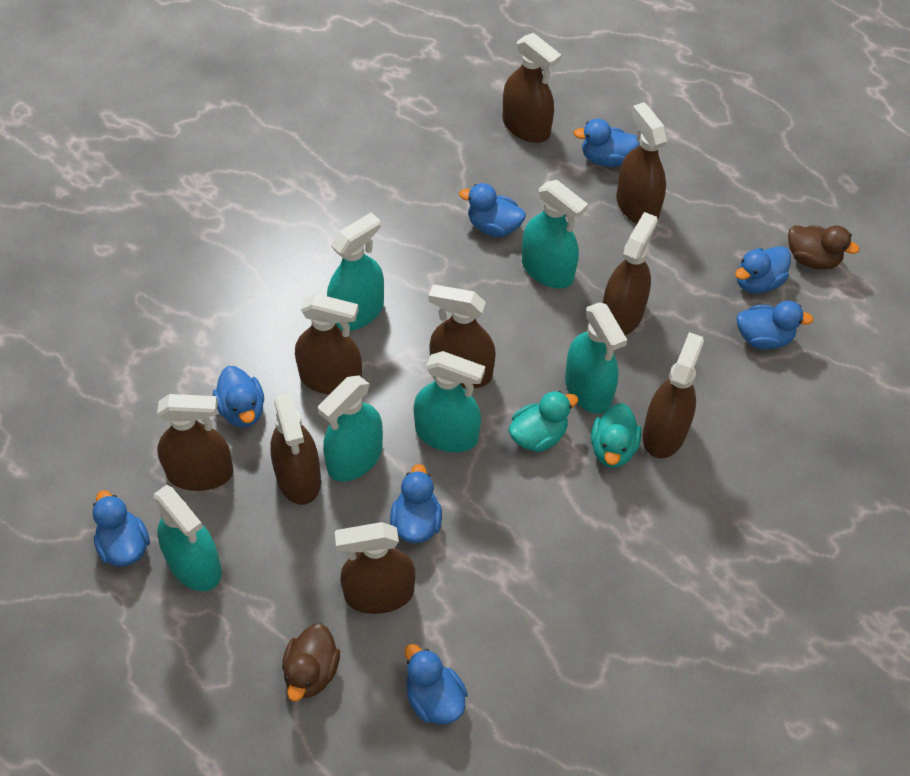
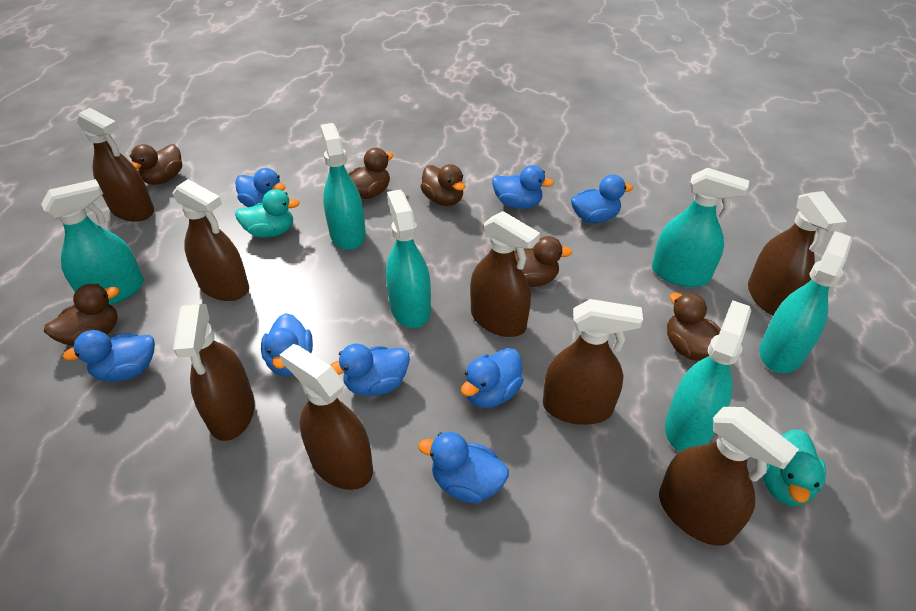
brown duck: [282,623,340,702] [788,225,859,270] = 2 -> [44,284,120,346] [129,144,182,185] [349,148,393,199] [420,164,465,206] [514,236,573,287] [667,292,721,361] = 6
brown spray bottle: [157,394,234,491] [270,393,321,505] [295,293,362,395] [335,522,415,614] [429,285,496,388] [503,33,561,143] [603,212,658,335] [616,102,668,224] [643,332,704,458] = 9 -> [77,108,154,222] [173,179,249,301] [173,304,255,441] [280,344,373,490] [470,211,540,337] [543,299,643,425] [659,407,799,546] [748,191,847,315] = 8

